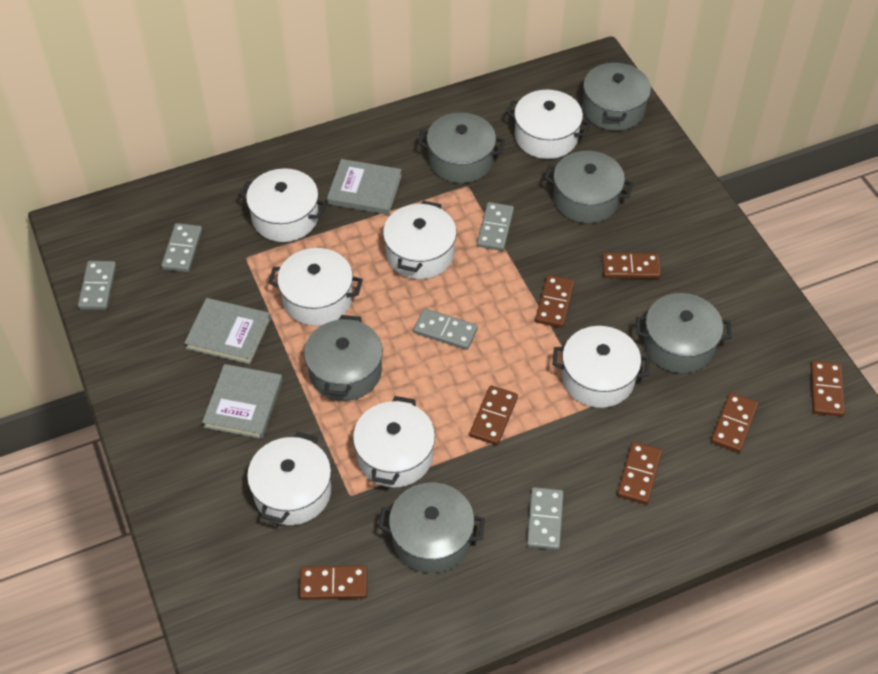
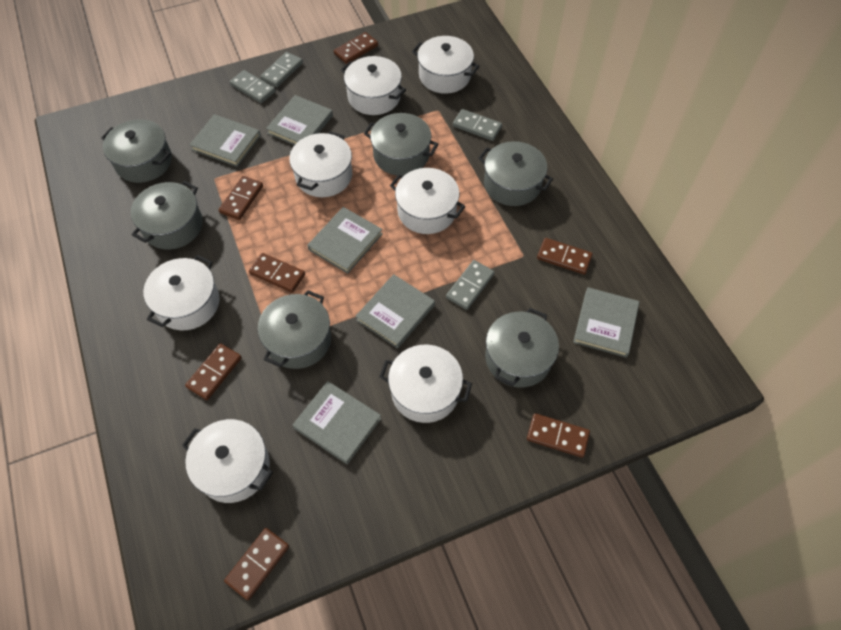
grey book: [184,298,271,364] [202,364,283,439] [327,159,402,215] = 3 -> [189,114,261,167] [266,95,333,145] [293,381,381,464] [307,207,383,274] [355,274,435,349] [573,287,640,357] = 6
grey domino: [78,261,116,310] [161,223,202,272] [413,308,478,350] [477,202,514,251] [527,487,564,550] = 5 -> [230,70,276,103] [260,52,303,87] [446,260,495,310] [453,109,502,141] = 4

